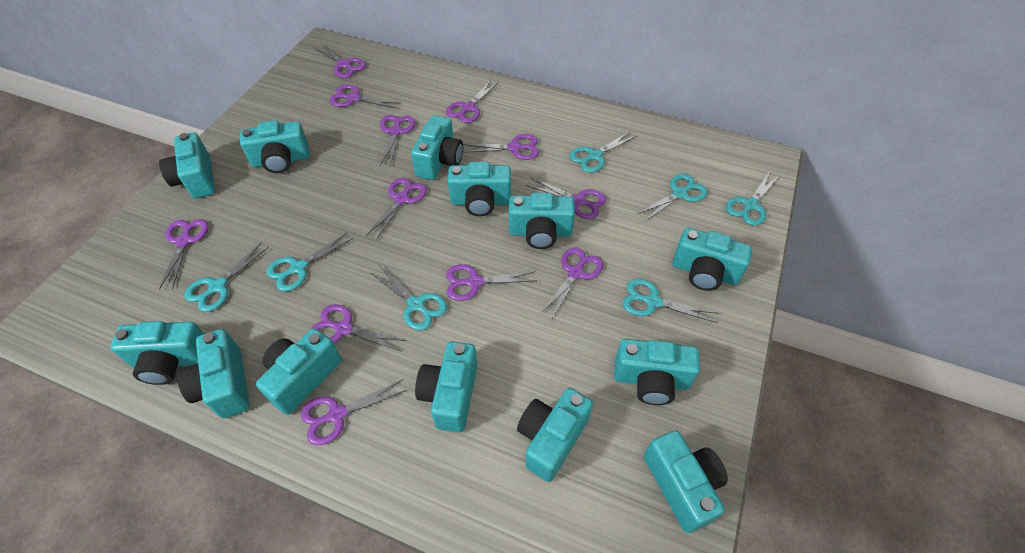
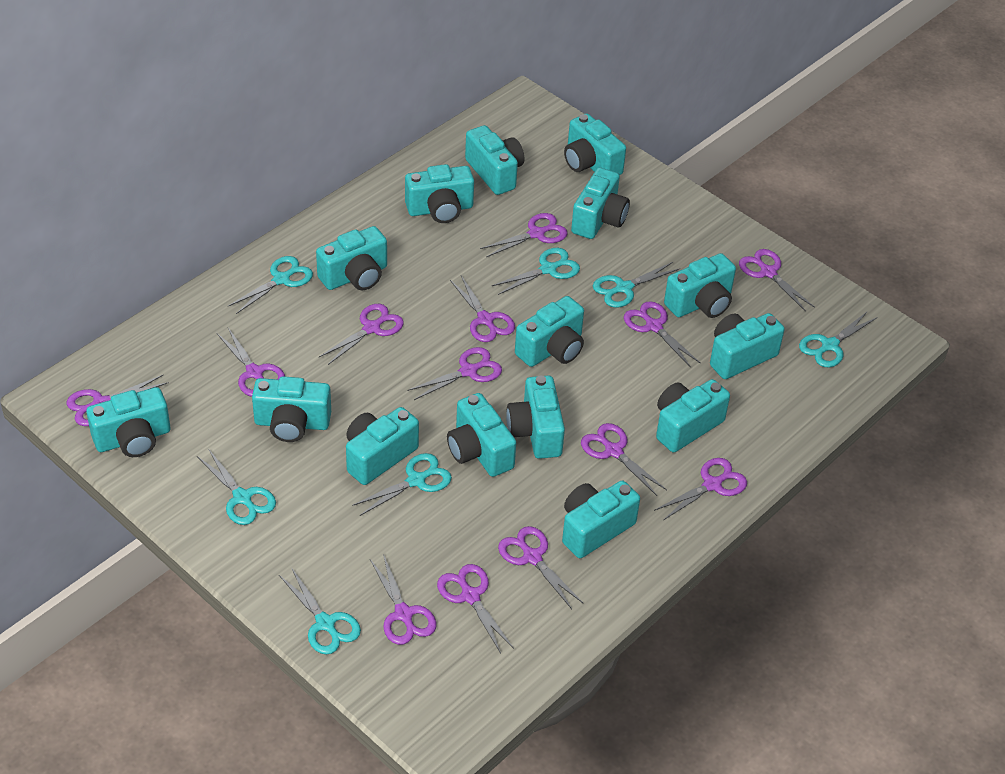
purple scissors: [159,219,209,290] [301,379,407,445] [311,304,406,351] [313,44,366,78] [329,84,401,109] [366,178,427,240] [380,115,415,167] [446,80,499,123] [446,264,537,301] [463,134,539,160] [526,177,606,219] [540,247,603,320] = 12 -> [66,374,169,426] [216,328,285,397] [319,304,404,365] [370,554,436,645] [407,347,502,400] [437,564,514,653] [450,276,515,342] [480,213,568,257] [498,526,583,609] [581,423,667,496] [624,301,701,368] [654,458,747,520] [739,249,815,312] = 13
turquoise camera: [111,321,204,385] [159,132,215,199] [177,329,250,418] [240,120,309,173] [256,328,342,415] [411,115,463,180] [415,342,477,432] [448,162,511,216] [509,193,575,249] [517,388,593,482] [614,339,700,405] [644,430,728,533] [672,228,752,291] = 13 -> [86,387,170,457] [252,376,331,442] [316,226,387,290] [346,407,419,485] [405,164,474,223] [447,393,516,477] [465,125,524,195] [506,375,565,459] [515,296,584,367] [562,481,640,558] [564,113,626,175] [571,167,630,239] [656,379,730,453] [664,253,736,318] [710,313,785,379] = 15

